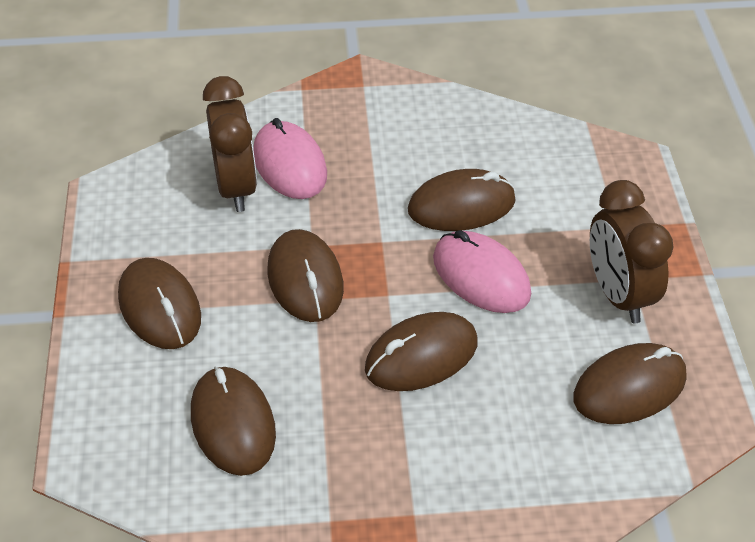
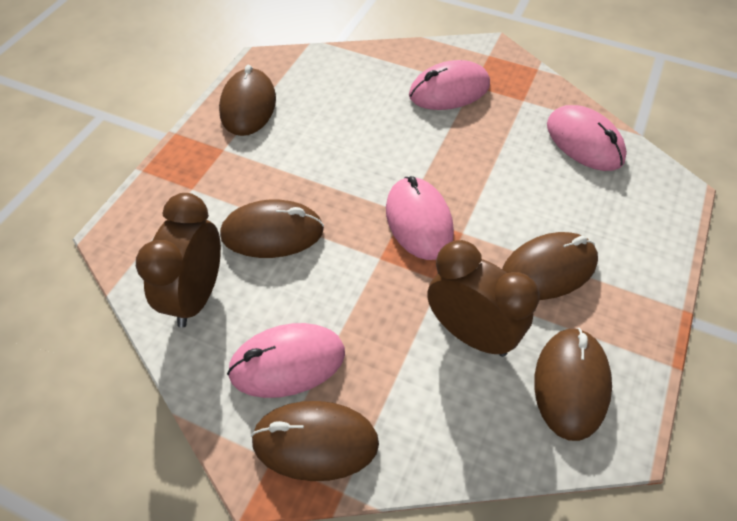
brown mouse: [118,258,201,349] [191,366,276,476] [267,229,344,322] [365,312,478,391] [408,169,516,231] [573,343,686,424] = 6 -> [219,65,276,136] [220,199,324,258] [251,401,379,481] [502,232,598,300] [534,328,612,441] = 5
pink mouse: [253,118,327,199] [433,230,531,313] = 2 -> [227,323,345,398] [386,176,454,260] [409,60,490,110] [547,105,627,171] = 4

